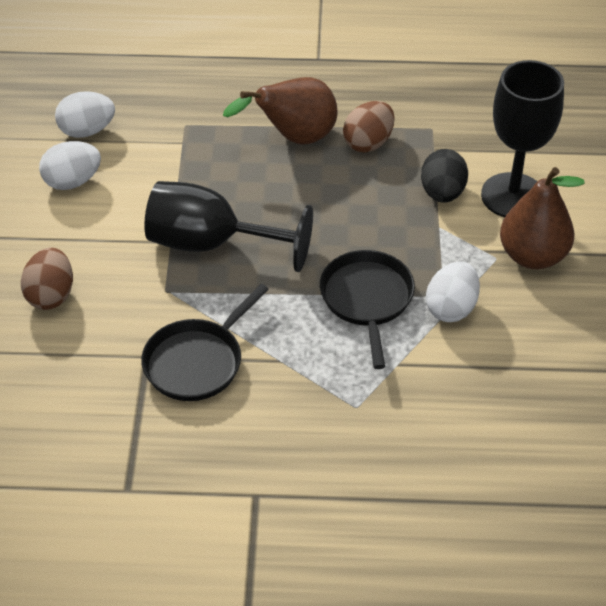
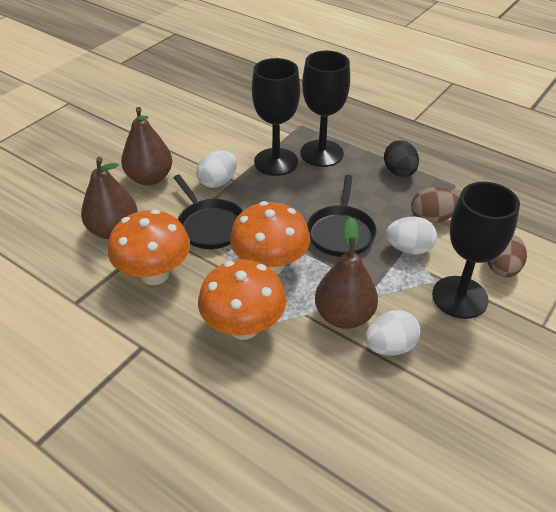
black goblet: [144,181,313,272] [481,60,564,217] = 2 -> [252,58,300,176] [300,51,350,167] [432,182,520,319] = 3
brown pear: [223,77,338,145] [500,167,585,269] = 2 -> [81,157,138,239] [121,107,172,186] [315,217,378,329] = 3
orange mushroom: none = 0 -> [108,209,190,285] [198,259,287,340] [230,201,310,274] = 3

